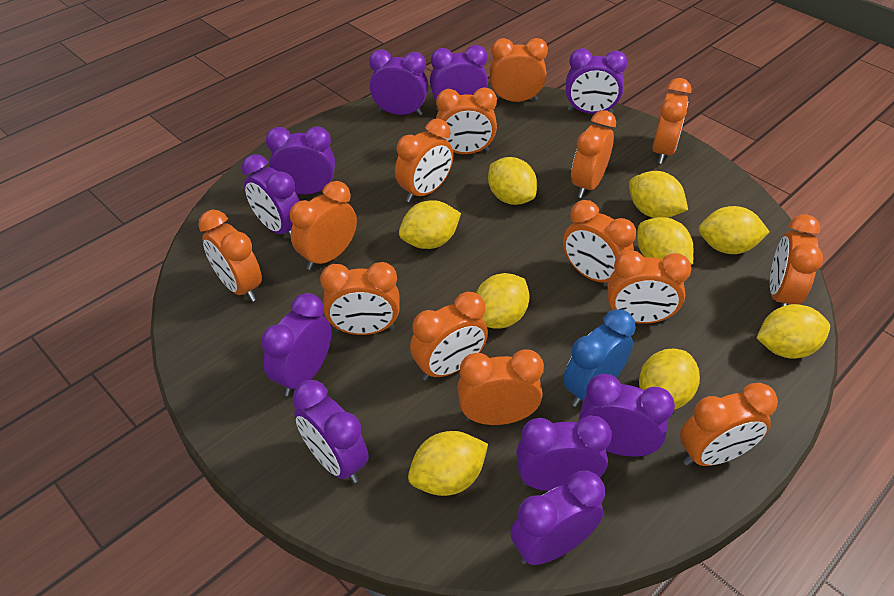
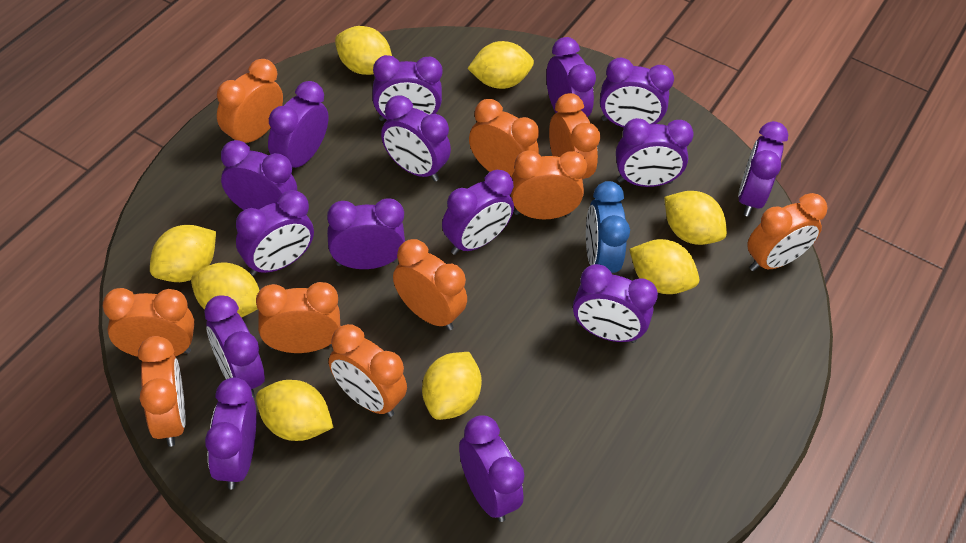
orange clock: [198,210,262,302] [290,181,357,270] [320,262,400,335] [395,119,454,202] [410,292,488,381] [436,87,497,154] [457,350,544,425] [490,38,548,102] [563,200,636,283] [571,110,616,198] [607,250,691,324] [652,78,692,164] [680,383,778,466] [770,214,823,307] = 14 -> [103,288,194,357] [138,336,186,447] [217,59,283,143] [256,282,340,353] [328,324,407,417] [393,239,467,330] [469,99,539,176] [511,151,587,219] [549,93,600,179] [747,193,828,271] = 10
purple clock: [242,154,299,238] [261,293,332,396] [266,126,335,194] [293,380,369,483] [369,49,428,116] [430,45,488,111] [510,470,605,565] [516,415,612,491] [566,48,628,114] [579,374,675,456] = 10 -> [204,295,265,398] [205,377,257,489] [221,140,297,210] [236,190,314,276] [268,81,329,168] [327,198,405,269] [372,55,443,121] [381,96,451,181] [442,170,514,255] [459,415,525,522] [546,37,596,117] [573,264,658,343] [600,57,674,127] [616,118,694,187] [738,121,788,217] = 15
yellow lemon: [399,200,461,249] [408,431,488,496] [476,273,529,329] [488,157,537,205] [629,171,688,218] [637,217,693,265] [639,349,700,410] [699,206,770,254] [757,304,830,359] = 9 -> [150,225,216,282] [191,263,260,318] [256,380,334,441] [335,26,392,75] [422,352,482,420] [467,41,534,89] [629,239,699,294] [664,191,727,245] = 8

